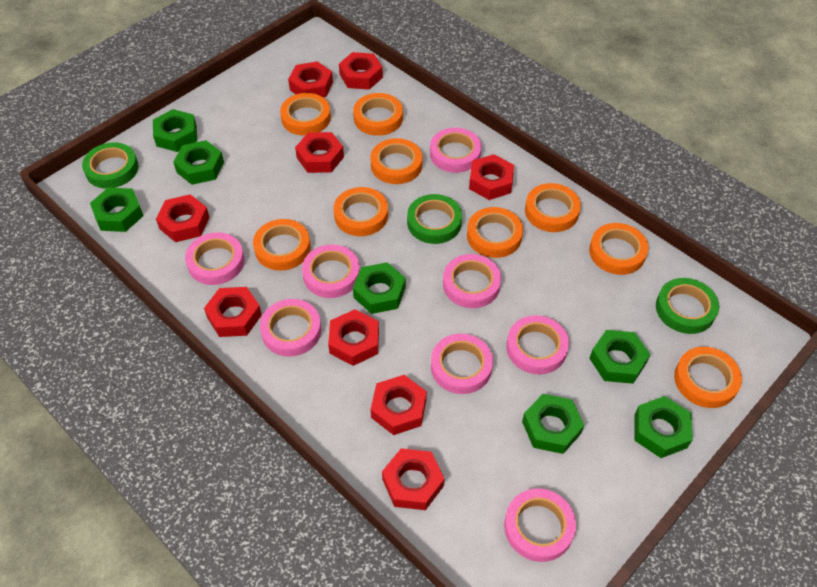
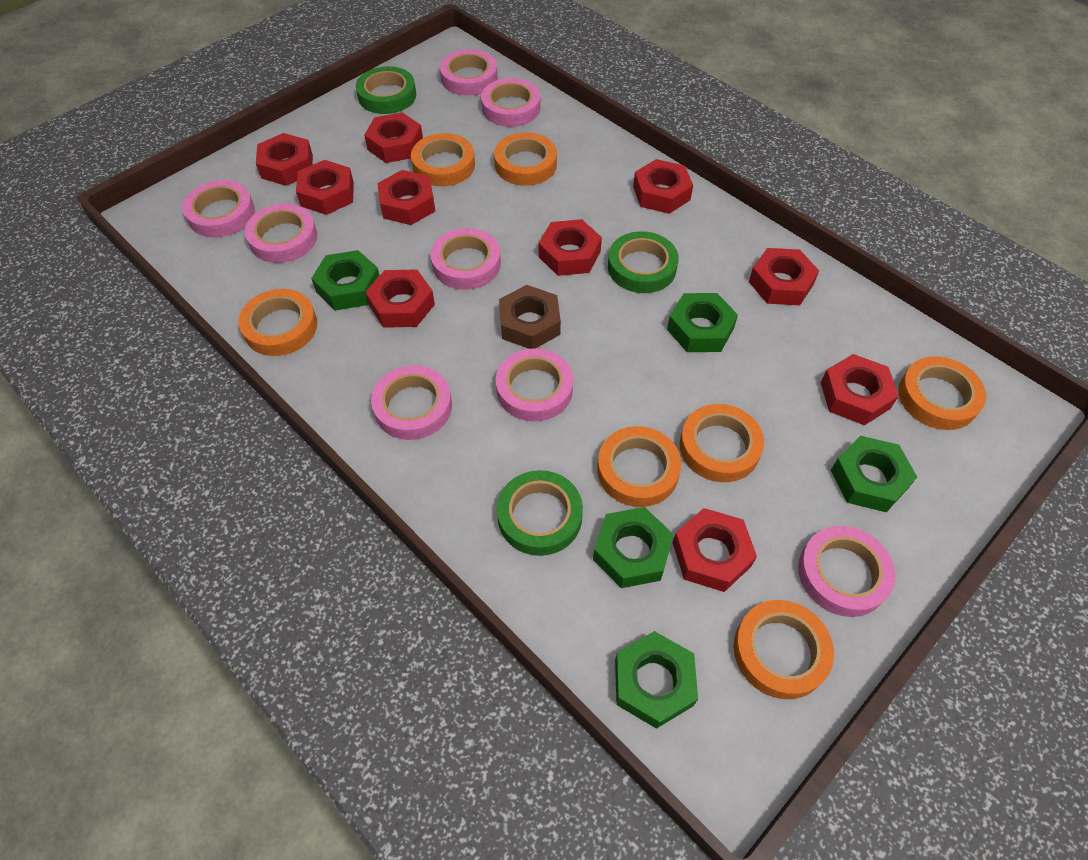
brown nut: none = 0 -> [499,285,561,349] = 1
green nut: [90,187,143,232] [153,109,197,152] [173,140,224,185] [353,262,406,314] [522,394,584,454] [589,330,650,384] [634,396,693,458] = 7 -> [311,250,380,311] [593,507,674,588] [615,631,698,729] [667,293,738,352] [831,436,917,512] = 5
orange tape: [253,219,311,271] [280,93,331,136] [334,187,388,236] [353,93,403,136] [370,138,422,184] [467,207,523,258] [525,183,581,232] [589,223,648,275] [674,347,742,408] = 9 -> [238,289,317,356] [411,133,475,186] [494,133,557,186] [597,426,681,507] [680,404,764,482] [734,600,834,699] [898,356,986,430] = 7
red nut: [156,194,210,242] [204,287,262,337] [288,61,333,97] [295,132,344,173] [328,309,379,366] [339,52,383,90] [371,375,427,435] [382,448,445,510] [469,154,514,200] = 9 -> [256,133,313,186] [296,160,354,215] [364,112,423,163] [365,269,435,328] [377,170,435,225] [539,219,602,276] [633,159,693,214] [673,508,757,592] [749,248,819,305] [821,354,899,425] = 10

